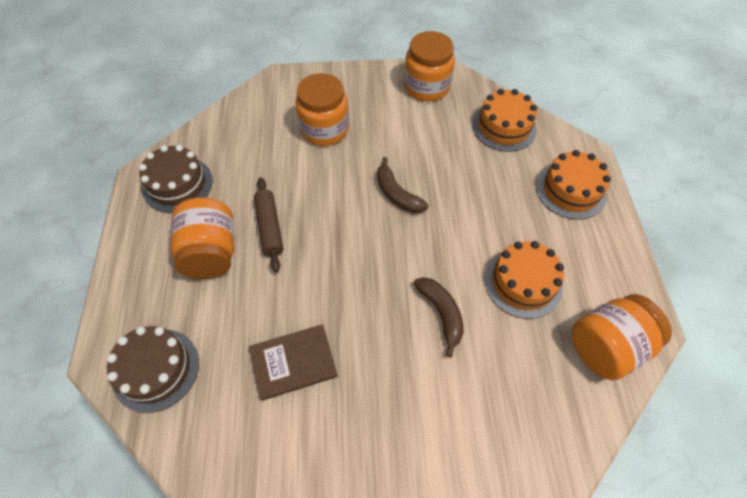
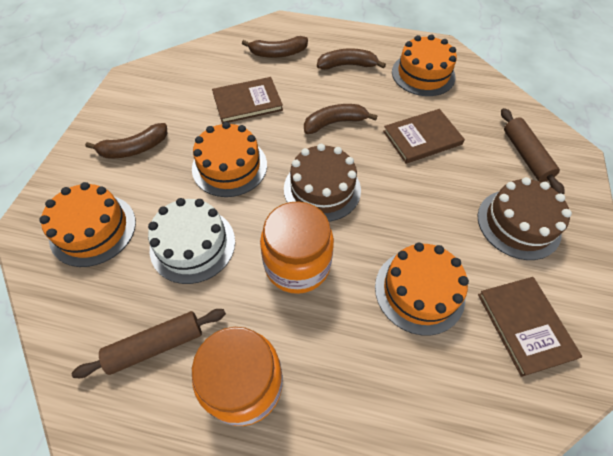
brown banana: [377,157,428,213] [413,277,464,357] = 2 -> [85,123,167,159] [242,36,308,58] [304,104,378,134] [317,48,386,70] = 4
brown book: [249,324,338,401] = 1 -> [212,77,283,124] [383,109,465,164] [478,277,582,377] = 3
brown rolling pin: [254,178,283,272] = 1 -> [72,309,226,378] [501,108,565,194] = 2
orange cake: [472,89,537,152] [485,241,564,319] [536,150,611,220] = 3 -> [39,182,136,267] [192,122,267,197] [375,243,469,335] [392,34,457,96] = 4
orange jar: [170,198,234,279] [295,73,349,146] [404,31,455,101] [572,294,672,380] = 4 -> [192,327,283,426] [260,201,334,294] = 2
white cake: none = 0 -> [148,198,235,284] = 1

